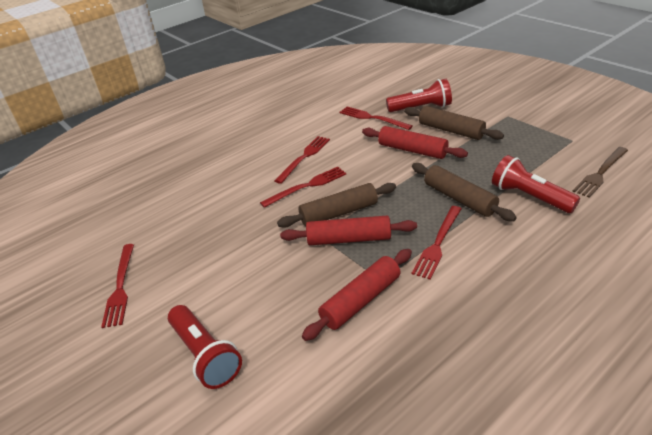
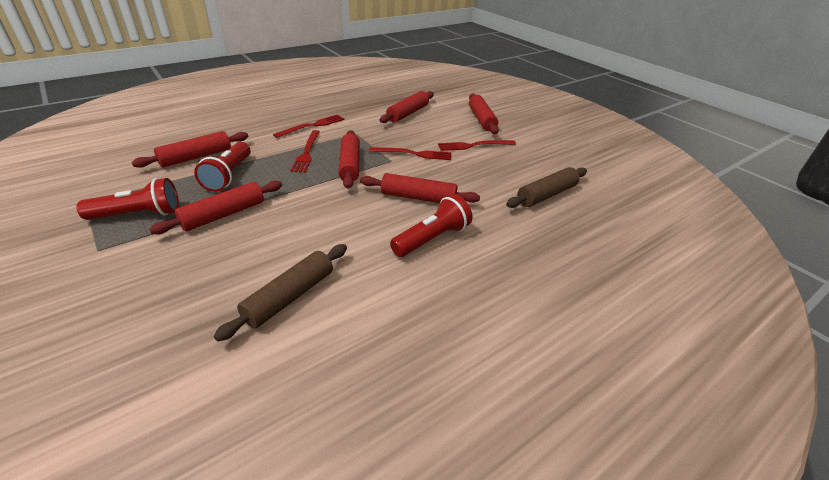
brown fork: [573,147,628,198] = 1 -> none = 0
brown rolling pin: [277,183,396,228] [404,106,504,140] [412,163,517,221] = 3 -> [214,244,347,342] [506,167,587,208] = 2
red fork: [101,244,134,328] [260,167,346,208] [274,136,330,184] [340,107,413,130] [412,206,461,280] = 5 -> [273,115,344,138] [290,130,320,173] [369,147,451,160] [438,140,516,151] = 4
red rolling pin: [280,216,417,245] [302,249,412,341] [362,126,468,159] = 3 -> [132,131,248,168] [149,181,282,234] [338,130,360,189] [360,173,480,203] [380,91,434,123] [469,93,499,134] = 6

